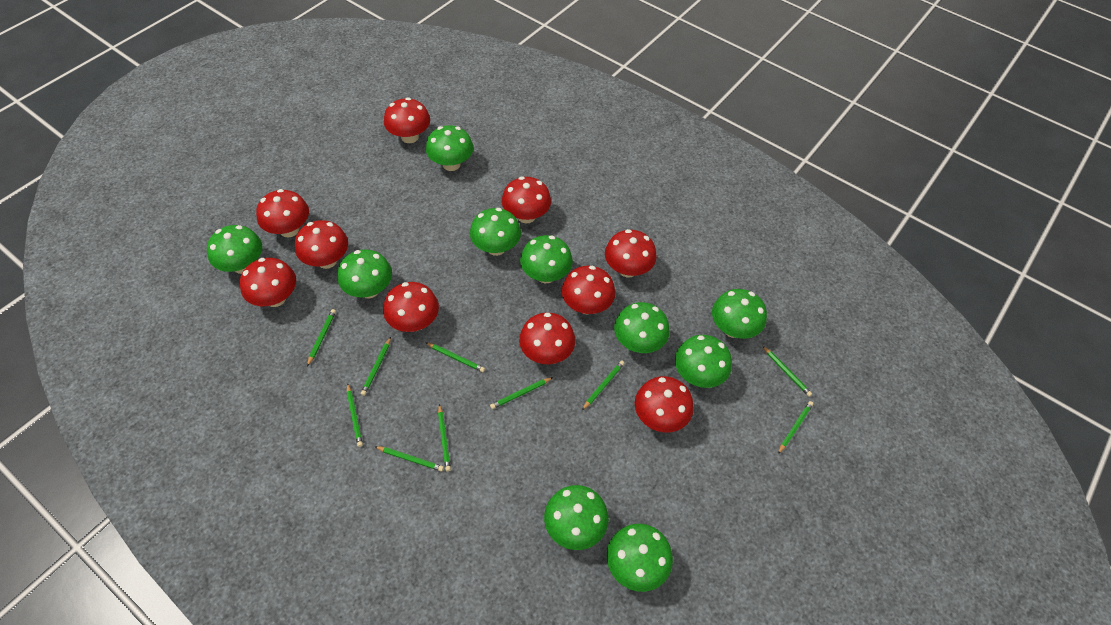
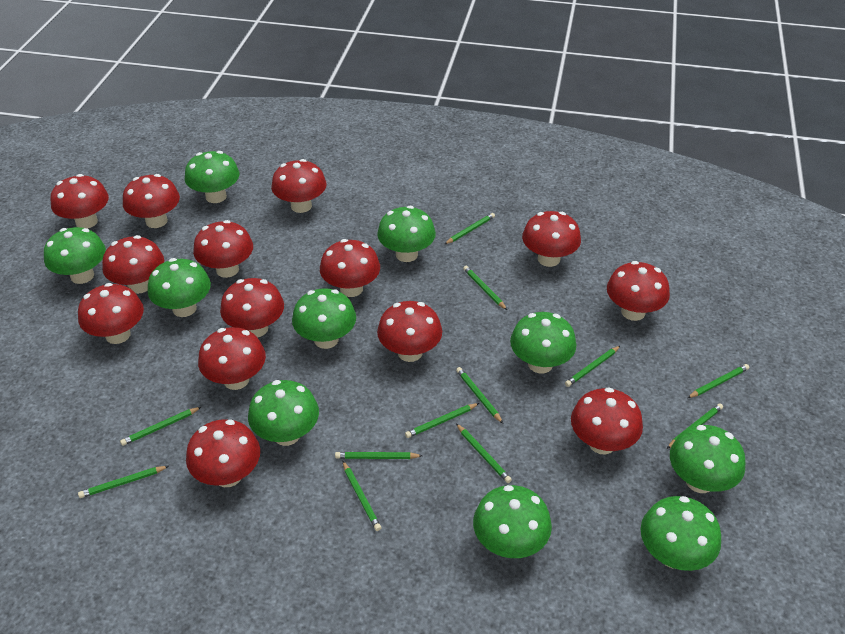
green pencil: [307,309,336,366] [347,383,363,447] [361,337,391,396] [374,446,444,471] [425,342,485,372] [438,404,451,471] [490,377,553,409] [582,361,625,410] [763,346,812,397] [778,401,814,454] = 10 -> [78,466,169,498] [120,407,201,446] [335,452,423,459] [343,461,381,531] [405,403,479,438] [445,213,495,244] [456,367,503,423] [456,424,512,483] [463,266,507,310] [565,346,620,387] [667,403,723,449] [687,364,749,398] = 12
red mushroom: [240,258,296,307] [256,189,309,237] [295,220,348,269] [383,282,439,332] [384,97,430,143] [502,176,551,224] [519,312,575,364] [562,266,615,315] [605,229,657,277] [635,376,694,432] = 10 -> [50,174,109,229] [78,283,144,344] [102,235,164,294] [123,174,180,228] [186,419,260,487] [193,220,253,278] [198,327,266,390] [220,278,284,338] [271,159,326,213] [320,239,380,297] [377,301,442,362] [522,211,581,267] [571,388,643,454] [607,261,670,321] = 14

